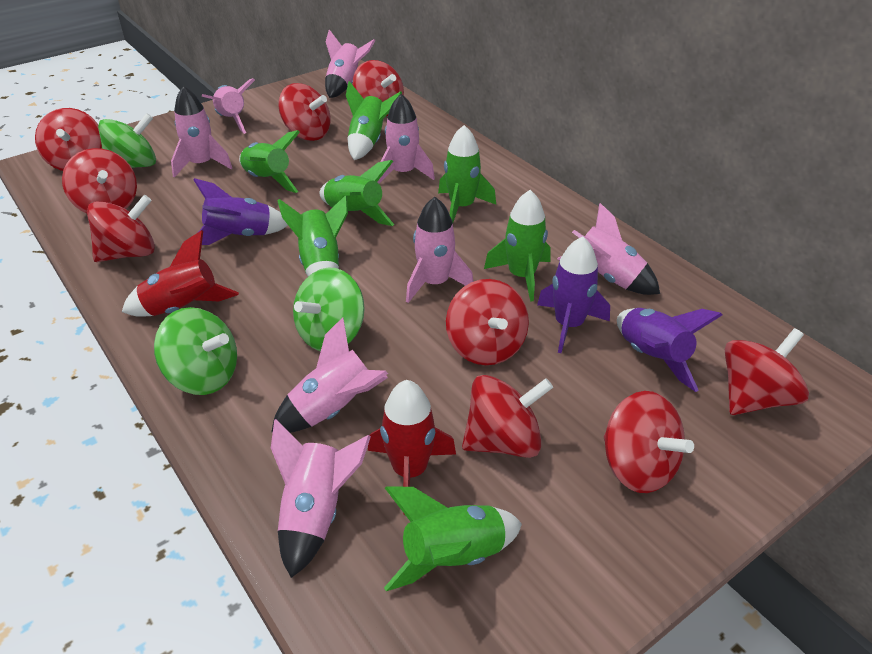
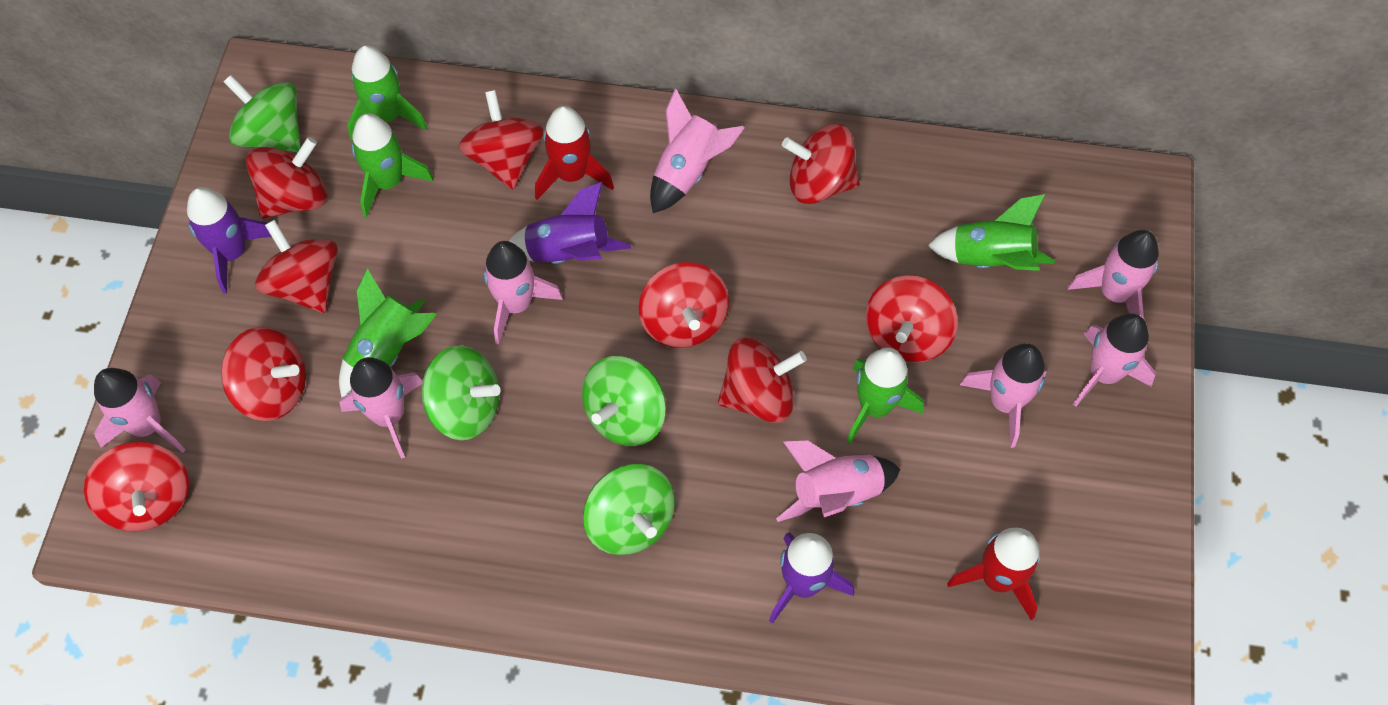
green rocket: [239,130,300,193] [277,195,348,277] [320,160,394,226] [346,81,402,160] [384,486,522,591] [438,125,496,222] [484,190,551,302] = 7 -> [339,269,437,398] [347,45,427,141] [352,113,433,217] [847,348,924,444] [928,194,1055,271] = 5
green spinning top: [98,113,156,168] [154,307,237,395] [293,268,365,351] = 3 -> [223,75,301,152] [422,345,501,440] [582,356,666,446] [583,464,675,555] = 4

